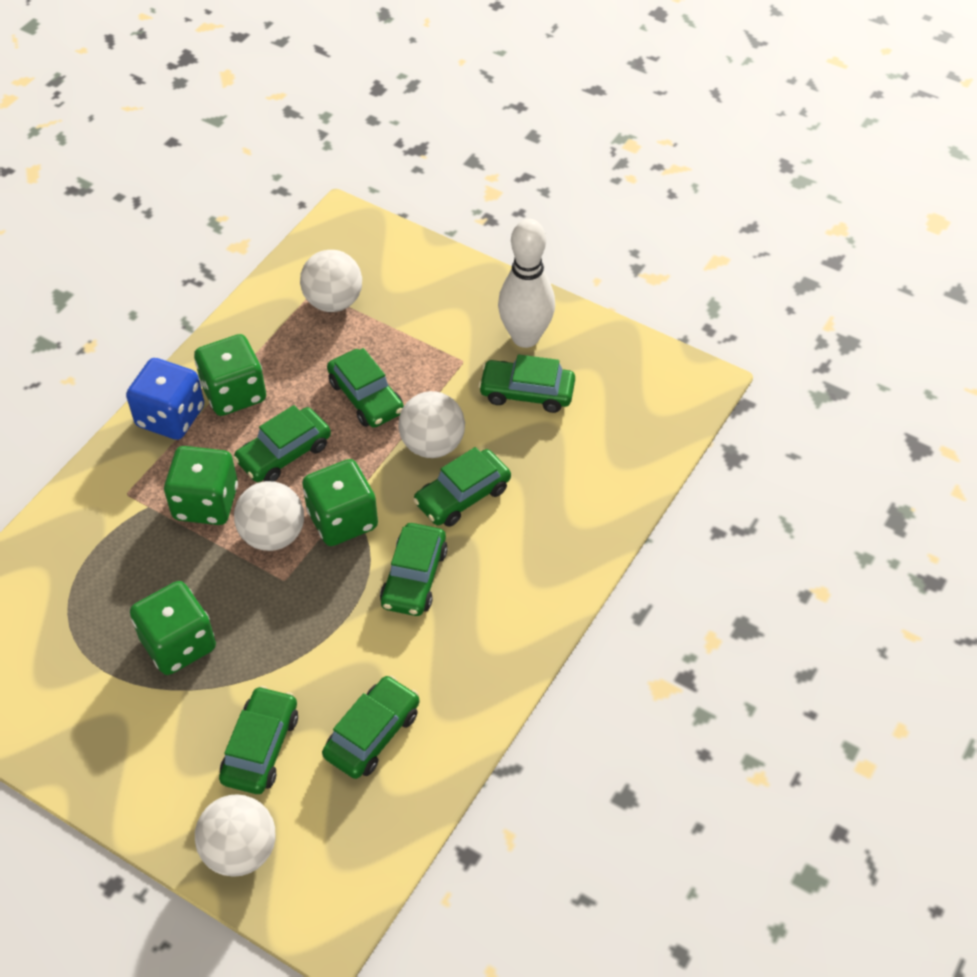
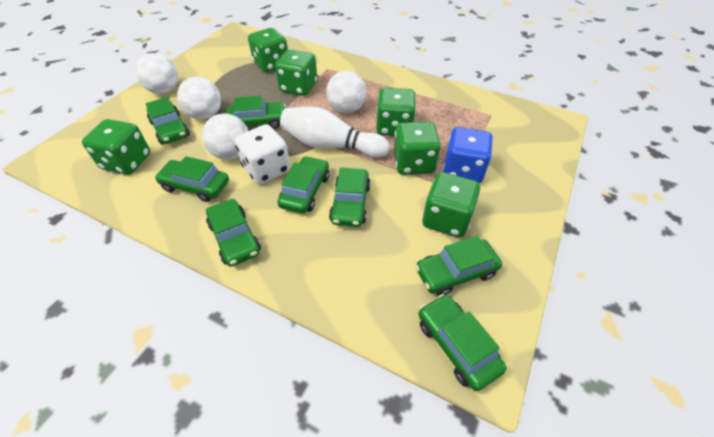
green car: [219,686,298,794] [233,405,331,482] [322,675,420,779] [327,348,404,428] [380,523,448,616] [413,447,511,527] [478,355,575,413] = 7 -> [146,97,190,145] [155,156,229,202] [206,198,261,267] [226,95,286,129] [277,156,329,214] [329,167,371,227] [415,236,502,296] [418,294,507,391] = 8
green dice: [130,581,216,675] [164,446,238,525] [194,334,266,416] [302,459,378,546] = 4 -> [82,119,151,175] [248,28,288,72] [275,49,317,96] [376,88,416,136] [394,122,441,175] [422,172,480,237] = 6
white dice: none = 0 -> [234,124,290,184] = 1

